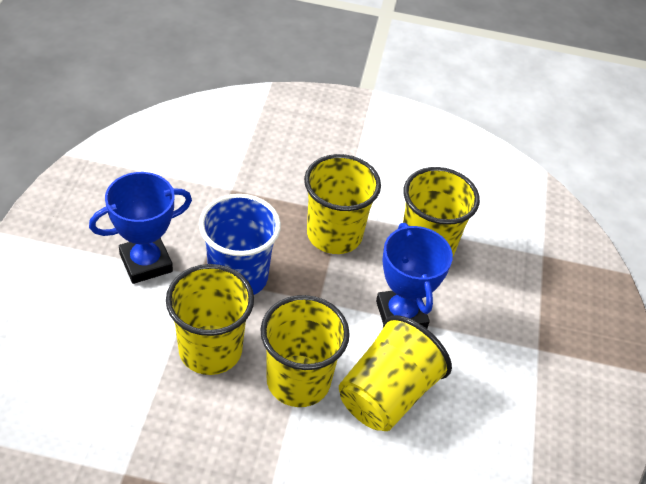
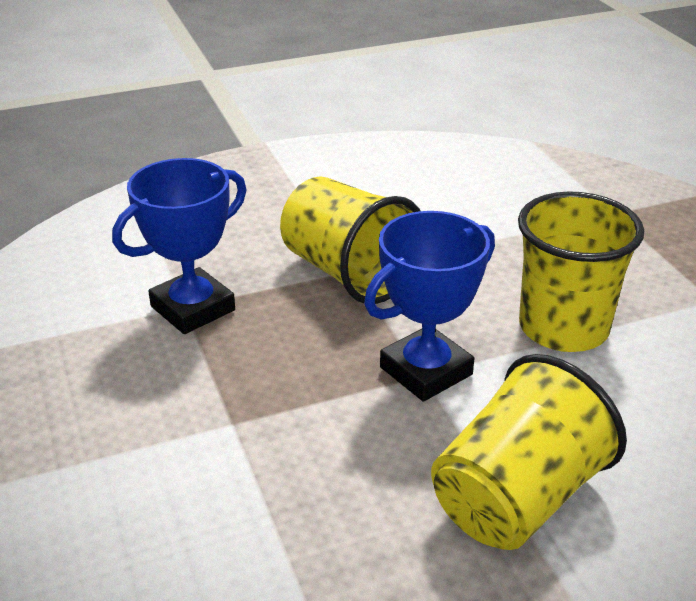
blue cup: [199,194,281,295] = 1 -> none = 0
yellow cup: [166,264,254,375] [260,295,350,407] [304,154,381,254] [339,315,452,431] [403,167,480,256] = 5 -> [280,176,421,304] [431,354,627,550] [518,191,644,352] = 3

